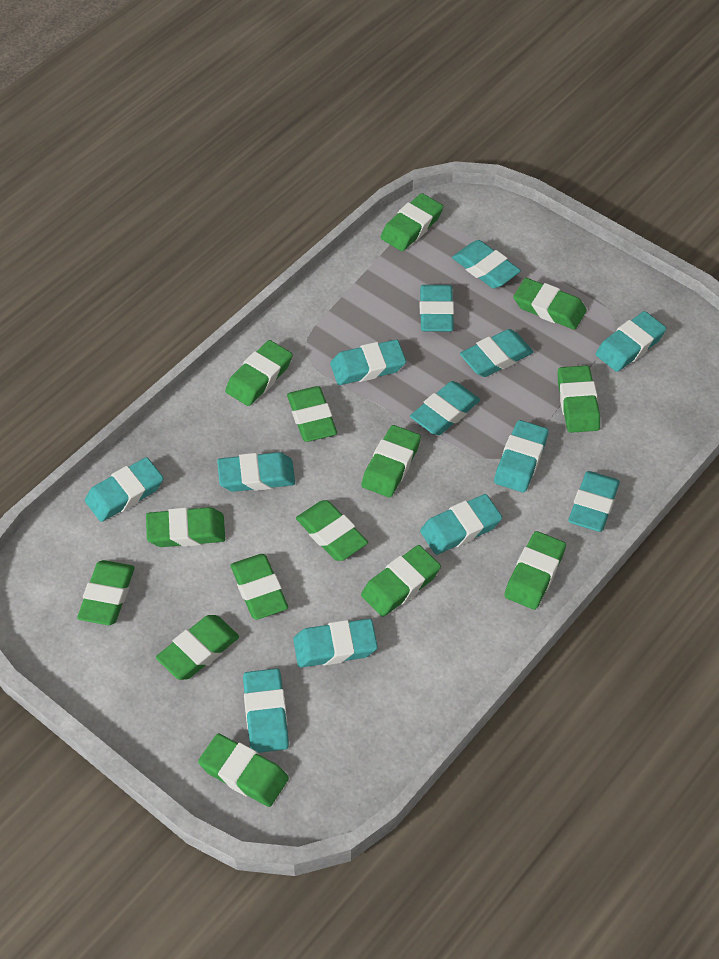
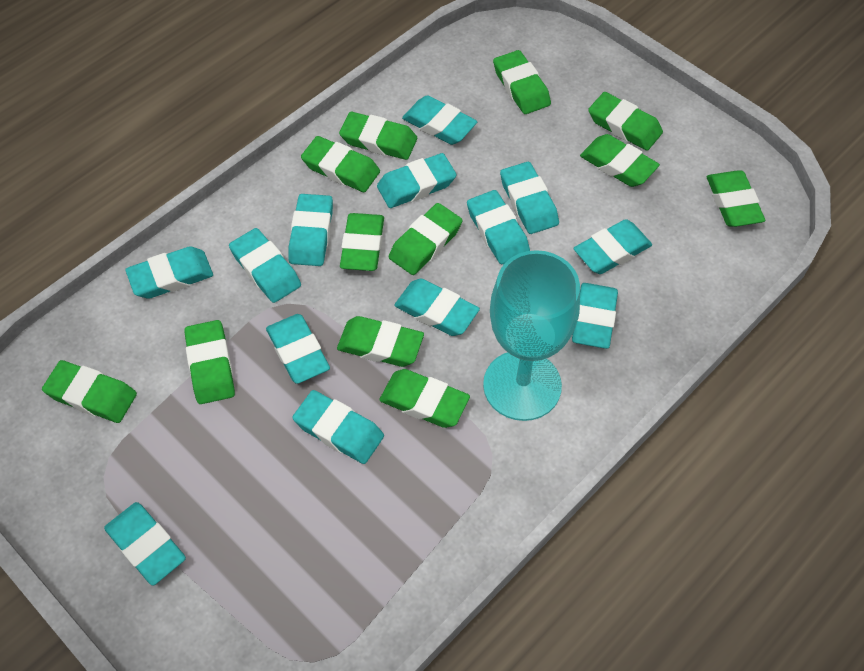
green eraser: [77,560,135,625] [146,507,225,547] [156,615,239,680] [198,733,289,807] [225,340,293,406] [231,554,288,620] [287,386,337,442] [296,500,368,561] [361,425,421,497] [361,545,441,617] [380,193,443,251] [504,531,566,610] [513,278,587,330] [558,365,600,433] = 14 -> [42,360,137,423] [184,320,235,404] [301,136,380,192] [337,316,424,367] [339,112,417,160] [340,213,384,271] [379,369,470,428] [389,203,463,275] [493,50,551,114] [580,134,660,187] [588,92,663,151] [707,170,765,227] = 12
turquoise goblet: none = 0 -> [483,250,580,421] = 1

